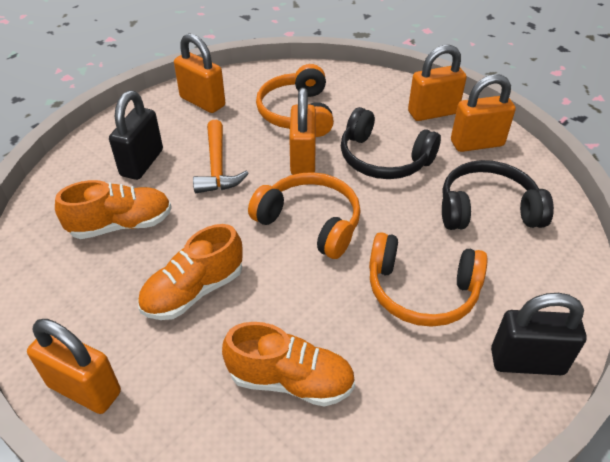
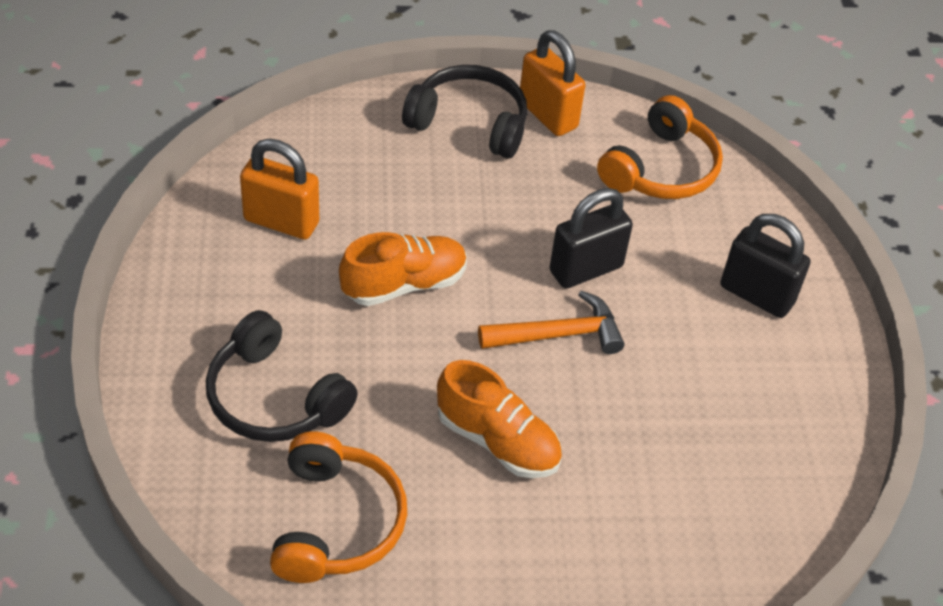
orange headphones: [248,172,361,259] [256,64,334,137] [369,232,488,327] = 3 -> [270,431,407,583] [597,95,723,199] = 2
orange padlock: [27,319,121,414] [174,33,225,113] [289,88,316,175] [408,45,467,121] [451,74,516,152] = 5 -> [240,139,319,240] [520,30,585,136] = 2
orange shoe: [55,180,172,239] [138,224,242,320] [222,322,355,407] = 3 -> [339,232,467,306] [437,360,562,478] = 2

